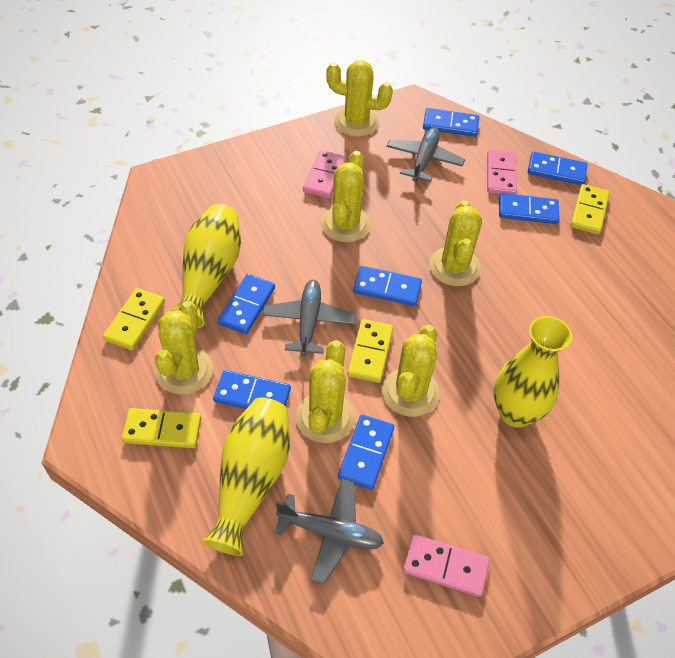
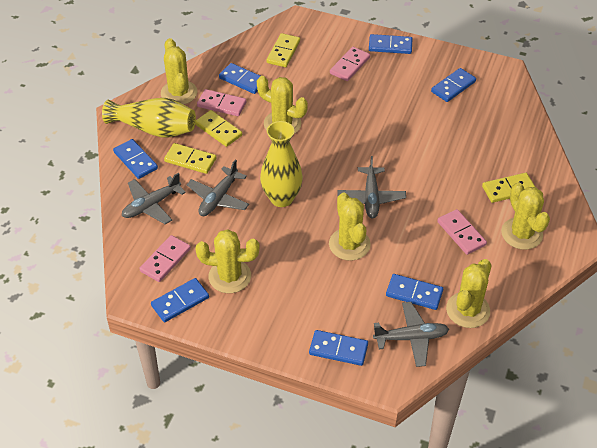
grey plane: [262,280,356,357] [274,479,384,584] [387,127,465,182] = 3 -> [122,173,186,224] [187,159,249,216] [338,156,406,219] [373,302,449,367] = 4
pink domino: [303,150,347,198] [403,534,490,597] [487,150,517,195] = 3 -> [139,235,191,282] [197,89,246,116] [330,47,370,81] [437,209,487,255] = 4
yellow vase: [172,204,241,328] [202,397,290,556] [494,316,572,428] = 3 -> [102,98,196,138] [260,121,303,207] = 2

